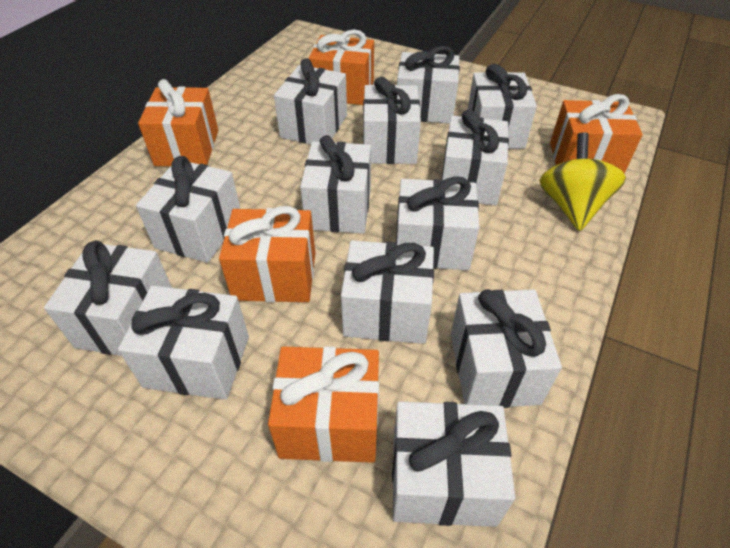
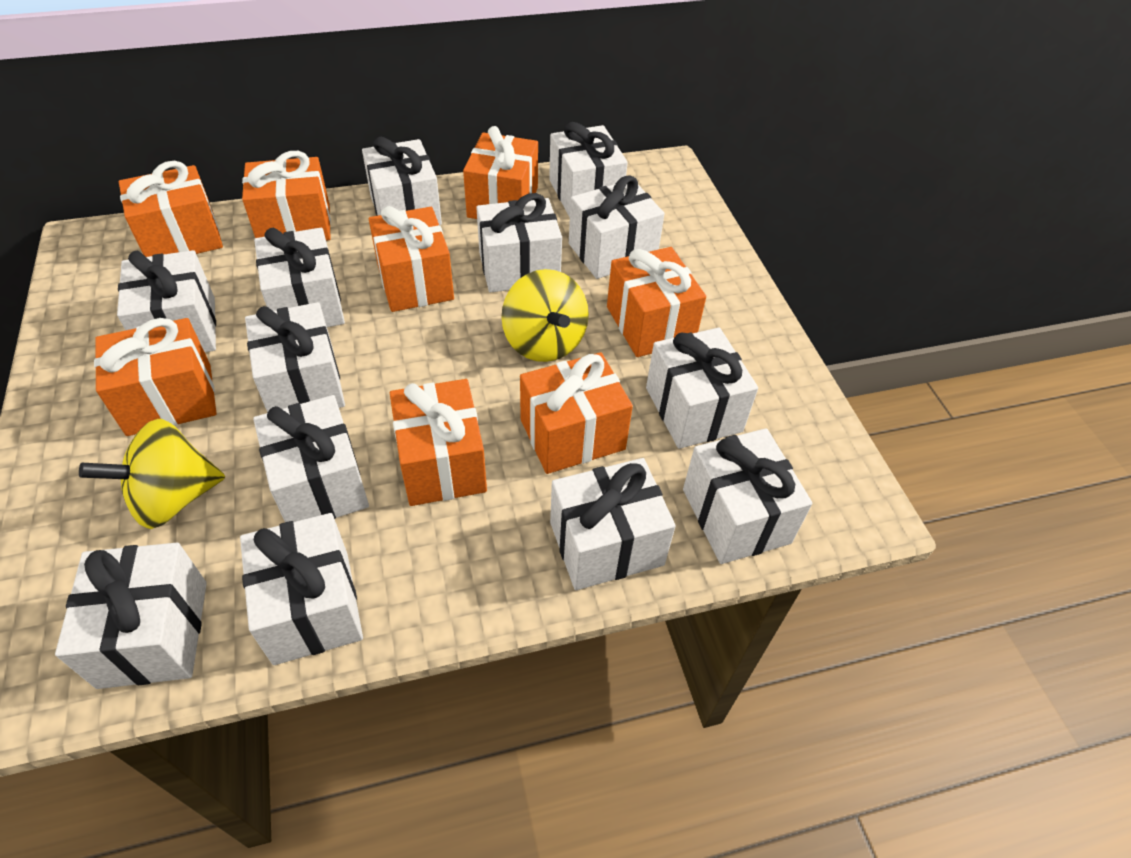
orange gift: [138,79,218,166] [219,206,315,302] [268,346,379,463] [309,29,374,105] [550,94,643,174] = 5 -> [94,318,217,436] [119,161,223,257] [242,151,331,241] [369,206,454,312] [390,379,487,506] [463,126,538,219] [520,352,633,474] [607,247,706,357] = 8
yellow spinning top: [539,132,626,231] = 1 -> [79,419,225,529] [501,269,589,362] = 2

